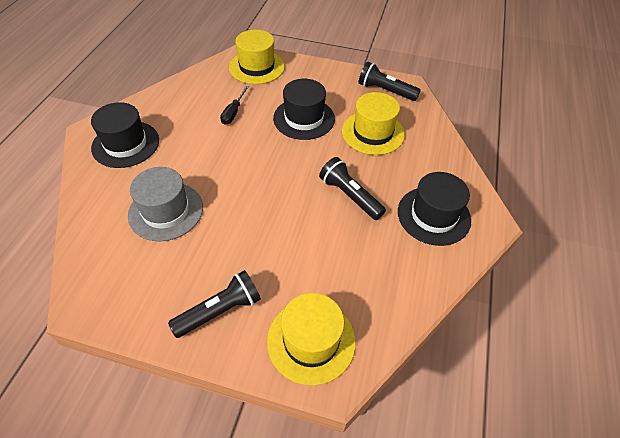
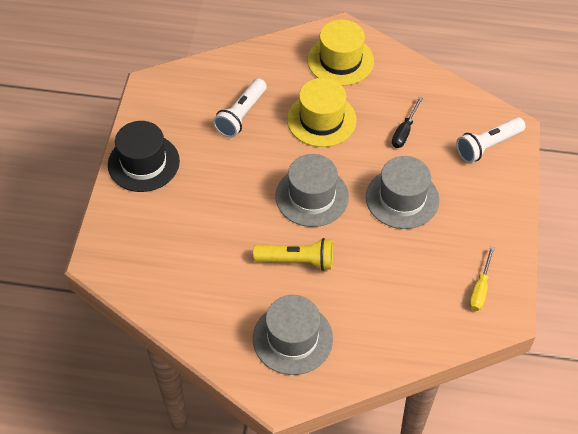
black flashlight: [168,270,261,338] [319,157,386,220] [359,62,421,101] = 3 -> none = 0
black hat: [91,102,159,168] [273,79,335,140] [398,172,471,246] = 3 -> [108,121,180,192] = 1
grey hat: [128,167,203,241] = 1 -> [253,295,333,375] [276,154,349,227] [366,156,439,229] = 3
white flashlight: none = 0 -> [213,78,267,138] [456,117,525,163] = 2
yellow flashlight: none = 0 -> [253,238,333,271] = 1
yellow hat: [229,30,285,84] [267,293,356,386] [342,92,405,155] = 3 -> [287,78,357,147] [307,20,374,86] = 2
yellow screwdriver: none = 0 -> [469,246,495,311] = 1

